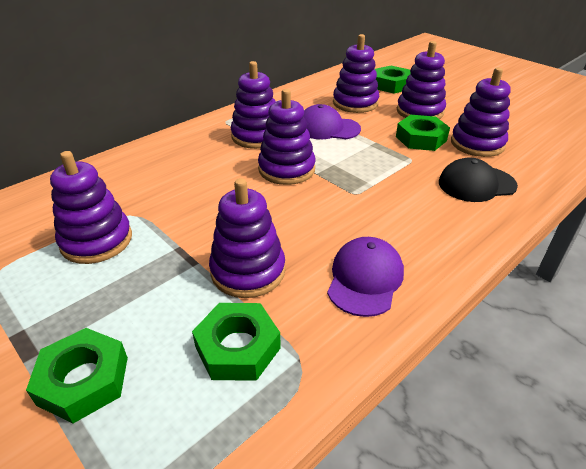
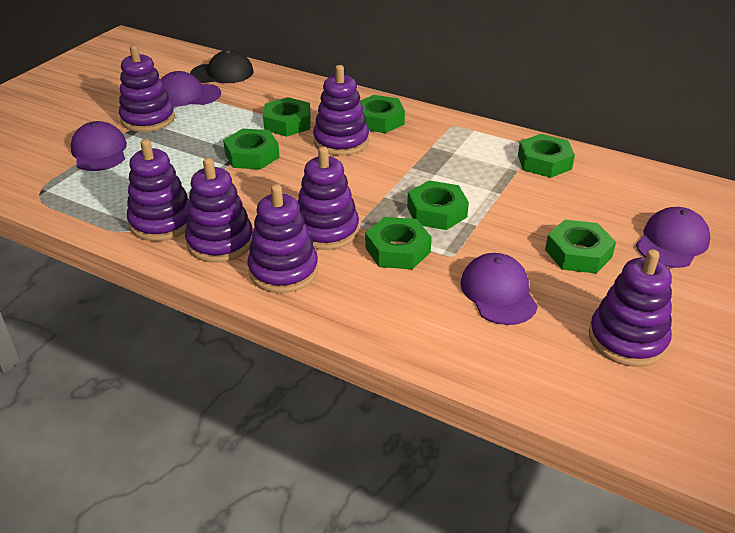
green nut: [26,328,128,423] [192,303,281,381] [375,66,411,94] [396,115,450,151] = 4 -> [223,129,279,170] [263,97,311,137] [360,95,405,133] [365,217,432,269] [407,180,469,230] [518,134,575,178] [545,220,616,274] = 7
purple cap: [303,104,361,139] [327,237,404,317] = 2 -> [70,121,127,171] [161,71,221,106] [460,253,538,325] [636,207,710,268] = 4

